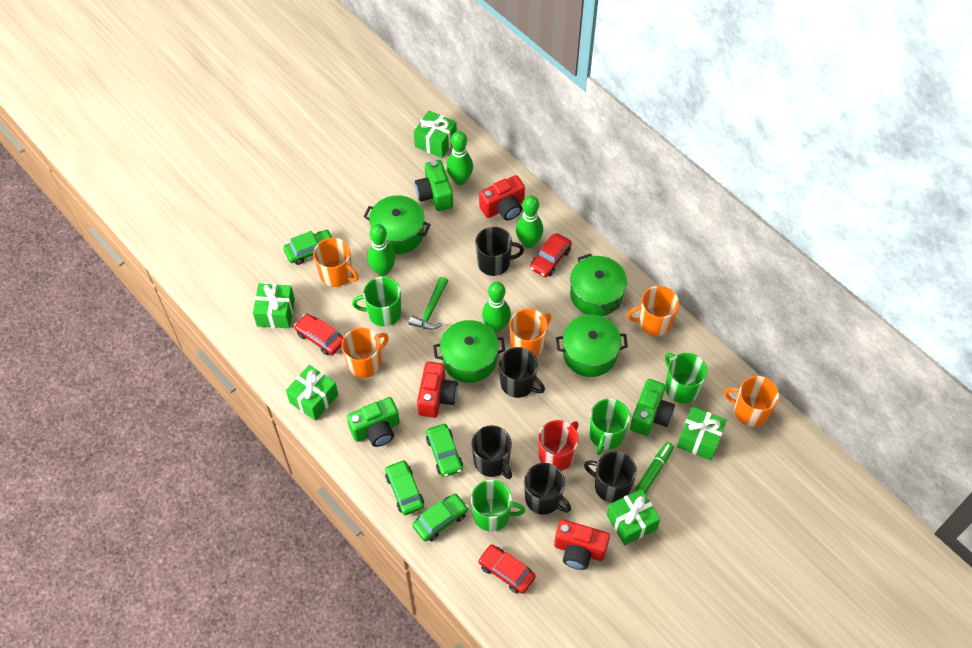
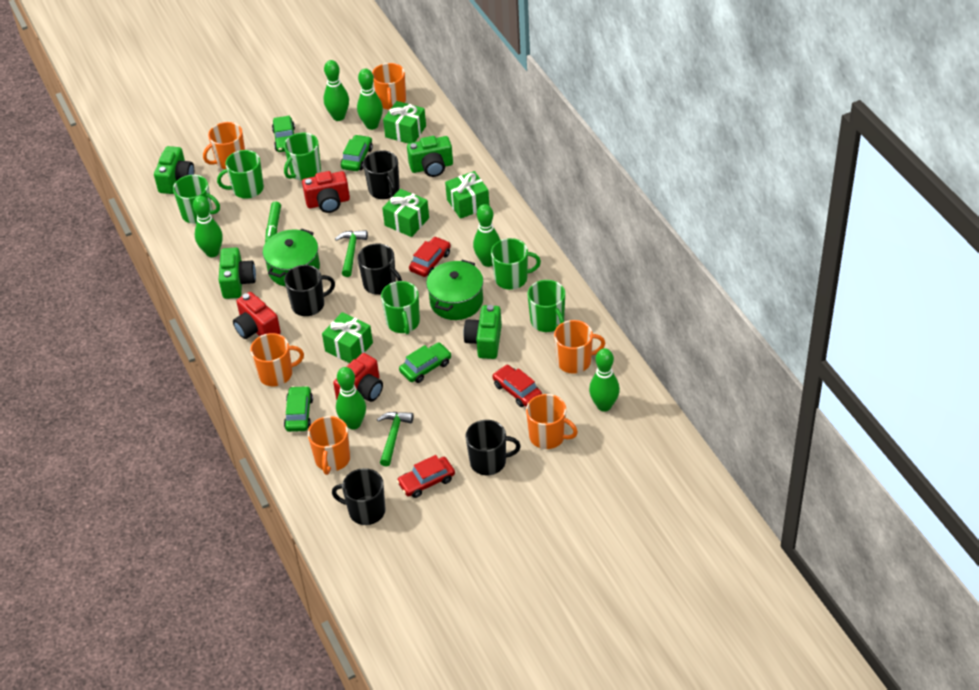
green bowling pin: [367,224,395,276] [446,131,473,185] [482,282,511,332] [516,195,543,248] = 4 -> [193,196,223,257] [324,60,349,121] [336,367,366,430] [357,68,383,130] [473,204,500,267] [589,348,620,412] = 6
green camera: [347,397,400,447] [415,160,453,211] [630,379,675,436] = 3 -> [154,146,194,194] [219,247,256,299] [407,136,453,177] [463,305,502,359] = 4
green gift: [253,284,295,328] [286,365,338,421] [414,110,457,158] [607,489,661,546] [677,406,727,460] = 5 -> [322,312,373,363] [382,189,429,237] [383,101,426,144] [445,171,489,219] = 4
green hammer: [409,277,448,330] = 1 -> [335,230,368,277] [377,412,413,466] = 2
green mug: [352,277,401,327] [471,480,525,532] [589,399,630,455] [665,353,707,403] = 4 -> [173,175,220,224] [217,150,264,199] [284,133,321,181] [381,281,420,334] [491,238,541,290] [528,280,565,332] = 6
green pot: [364,195,431,254] [433,320,505,383] [556,315,628,377] [570,253,627,316] = 4 -> [263,229,320,287] [426,260,483,320] = 2
orange mug: [313,238,359,287] [342,328,389,378] [509,309,551,357] [627,286,679,336] [724,376,779,427] = 5 -> [203,122,245,169] [250,333,304,386] [308,416,350,475] [372,63,406,110] [526,394,578,449] [554,320,605,374] = 6
red mug: [538,420,579,471] = 1 -> none = 0

